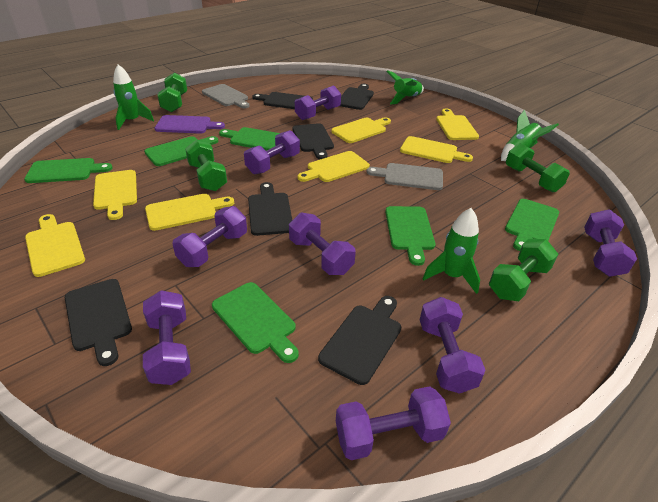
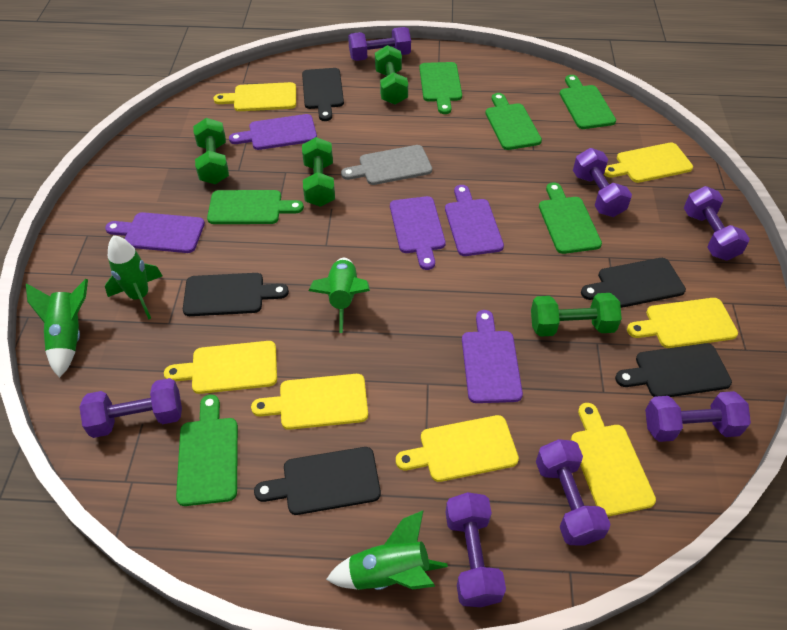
black cutting board: [65,279,132,366] [248,182,292,236] [252,92,313,109] [292,123,334,159] [318,296,401,385] [340,84,374,110] = 6 -> [183,273,289,316] [254,447,381,515] [302,68,344,121] [581,258,686,308] [615,343,732,397] = 5
grey cutting board: [202,84,250,108] [367,163,443,190] = 2 -> [341,145,432,185] = 1
purple cutting board: [155,115,225,134] = 1 -> [105,212,205,253] [229,114,317,150] [390,196,446,270] [445,185,504,256] [462,310,523,403] = 5
purple dumbbell: [143,290,191,385] [172,206,247,267] [244,130,300,174] [289,213,356,275] [295,85,341,120] [336,386,451,460] [420,297,485,394] [584,209,637,277] = 8 -> [80,378,182,438] [348,27,411,61] [446,492,506,607] [536,439,610,545] [573,148,632,217] [645,391,751,442] [684,186,750,261] = 7

